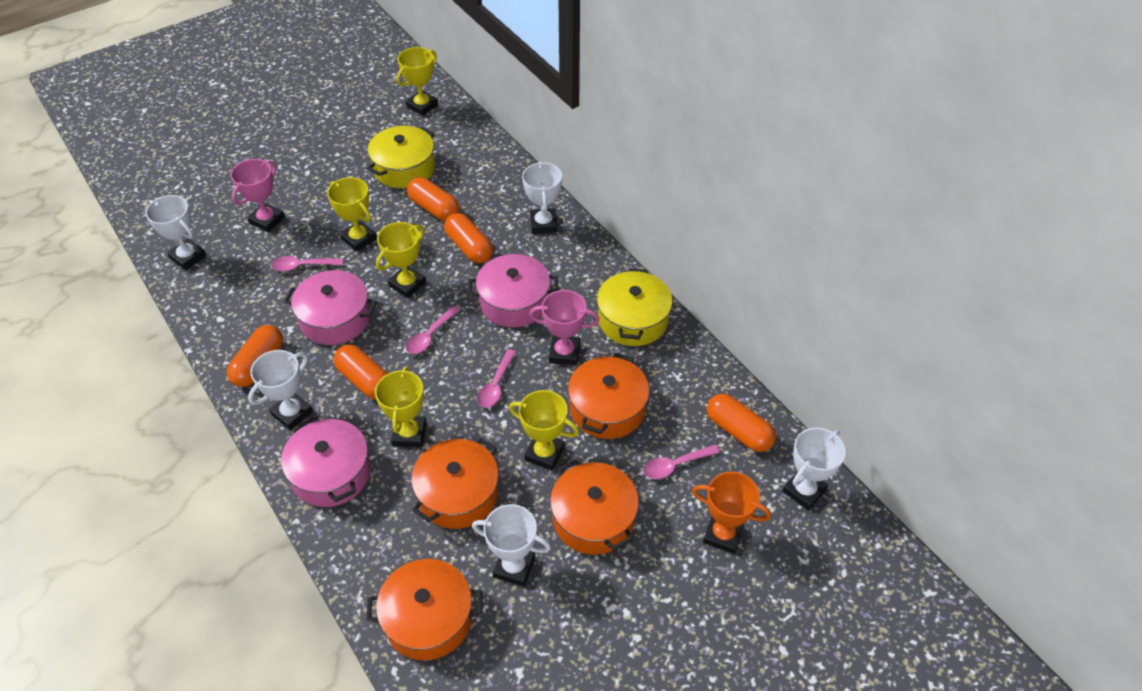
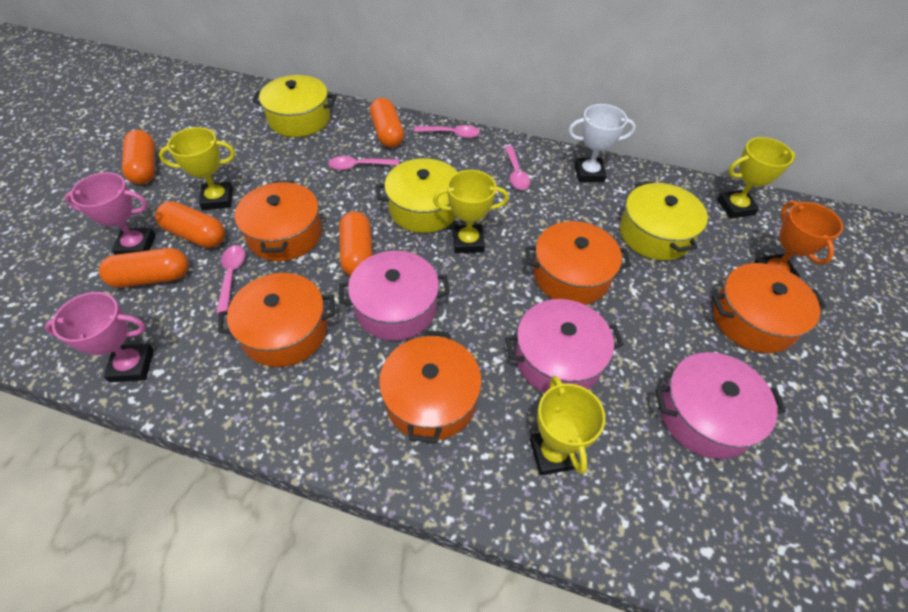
orange pot: [366,559,482,660] [411,438,499,529] [550,460,639,555] [568,353,649,439] = 4 -> [218,273,335,367] [235,180,322,261] [379,330,482,443] [525,221,631,305] [712,263,826,353] = 5
white trophy: [145,195,207,270] [248,350,313,430] [472,504,551,587] [522,162,562,234] [782,428,846,510] = 5 -> [568,104,636,182] = 1
yellow pot: [367,126,435,188] [597,268,673,346] = 2 -> [252,75,336,137] [376,158,458,233] [620,181,708,260] = 3
yellow trophy: [327,177,377,252] [375,367,427,447] [376,222,426,298] [397,47,438,116] [509,390,579,471] = 5 -> [159,127,235,210] [433,170,509,253] [530,376,605,476] [717,137,796,219] = 4

